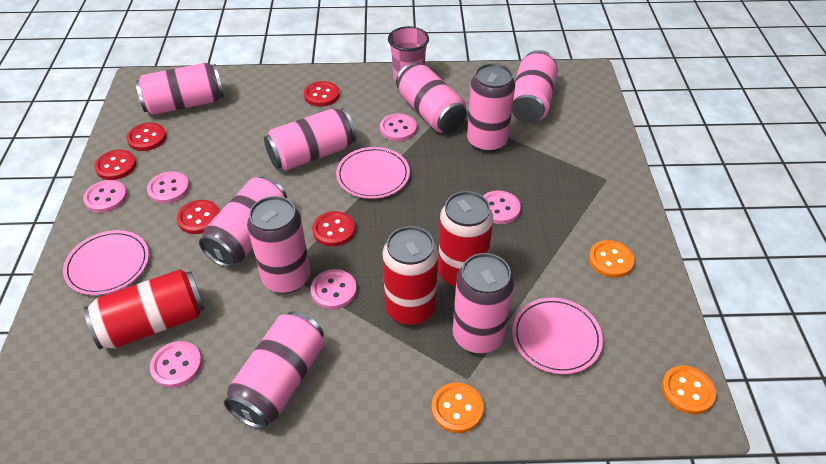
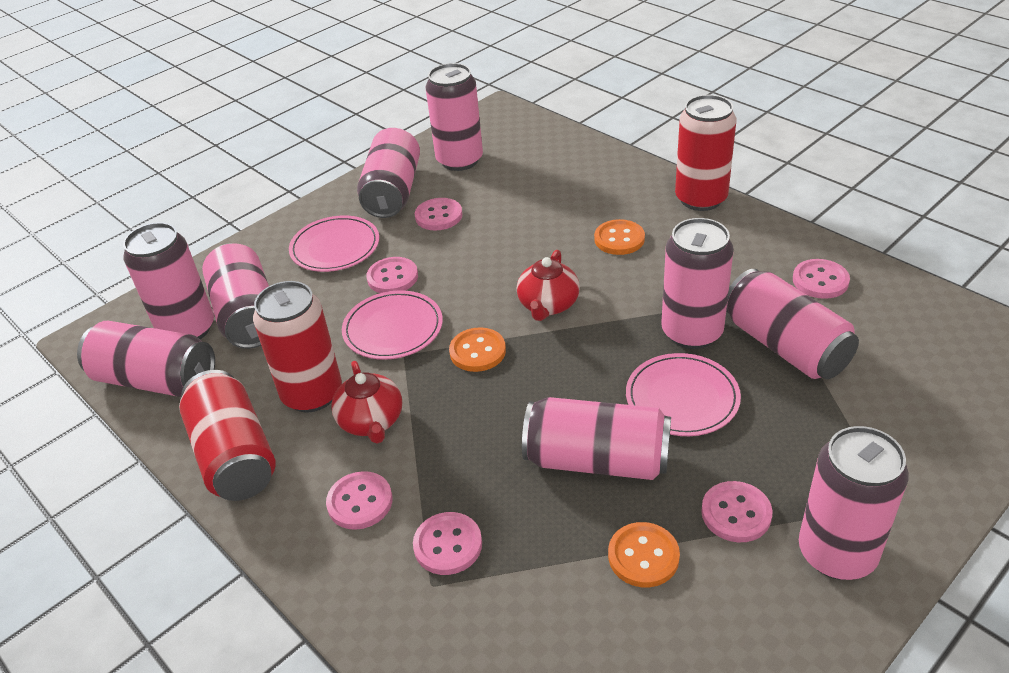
pink cup: [388,26,429,81] = 1 -> none = 0
red button: [94,150,136,180] [126,123,166,151] [177,200,220,234] [304,81,339,107] [312,211,355,247] = 5 -> none = 0
red teapot: none = 0 -> [331,361,402,444] [517,250,580,321] = 2

